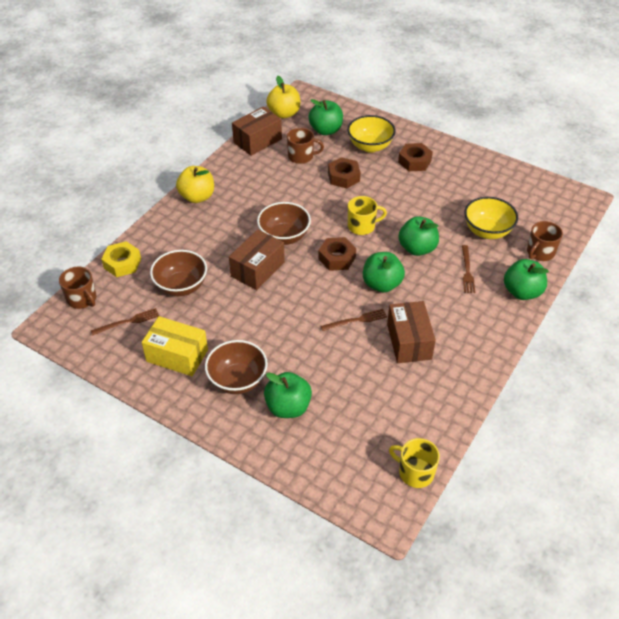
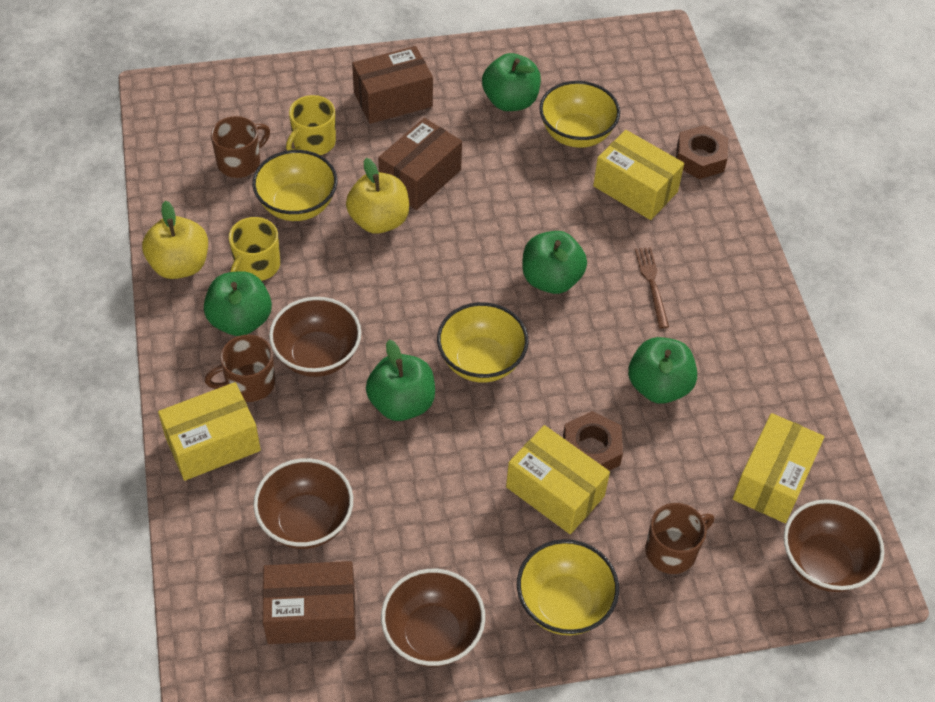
brown bowl: [150,250,207,296] [205,340,268,394] [257,202,311,245] = 3 -> [253,458,353,549] [269,297,361,377] [381,569,485,667] [784,499,884,592] = 4
brown fork: [91,308,159,335] [321,309,387,331] [462,245,475,293] = 3 -> [635,247,669,329] = 1
brown nut: [318,237,356,271] [328,157,361,188] [398,143,433,171] = 3 -> [563,411,623,471] [676,125,728,179] = 2
yellow bowl: [348,115,396,153] [464,197,518,239] = 2 -> [252,150,337,221] [437,302,529,383] [517,539,619,635] [539,81,620,148] = 4
yellow box: [142,316,208,376] = 1 -> [158,382,261,481] [506,425,610,534] [593,130,684,220] [733,413,824,523] = 4
yellow nut: [101,241,141,277] = 1 -> none = 0

